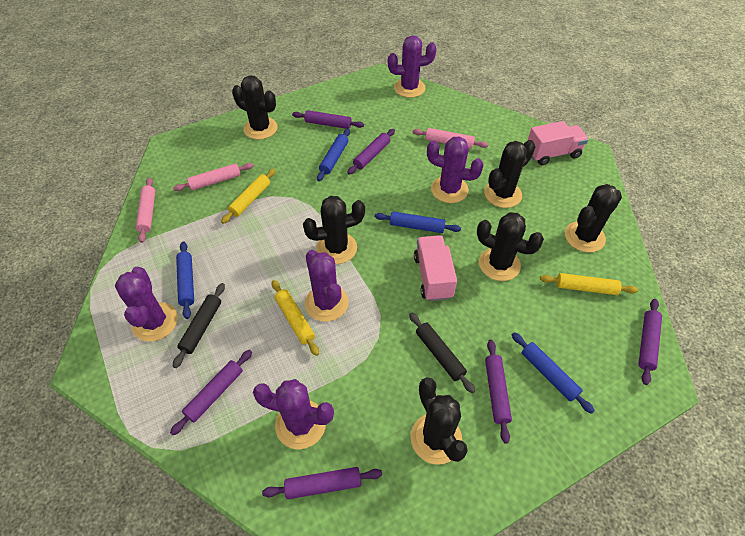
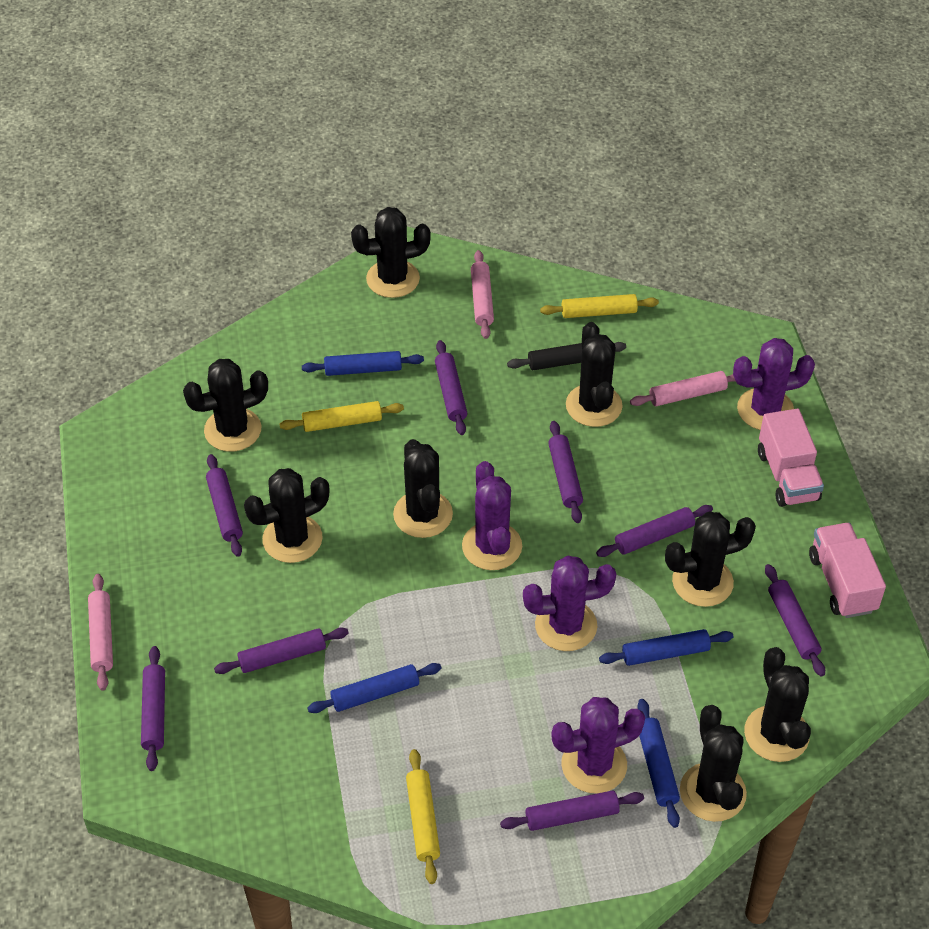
black cactus: [232,75,278,140] [303,196,365,264] [411,377,468,465] [477,212,544,281] [484,140,535,208] [565,184,622,252] = 6 -> [183,359,268,452] [244,468,330,563] [351,207,431,298] [393,439,453,538] [566,322,623,427] [665,512,756,607] [680,705,747,822] [744,647,811,762] = 8
black rolling pin: [173,283,225,368] [409,313,475,393] = 2 -> [507,342,626,370] = 1
purple cactus: [115,267,178,342] [253,379,334,449] [305,250,349,322] [388,35,437,98] [427,137,484,203] = 5 -> [462,461,522,570] [523,556,616,651] [551,697,645,793] [733,338,815,430] = 4
purple rolling pin: [170,350,252,435] [262,467,382,499] [292,110,364,129] [347,129,395,174] [485,340,512,443] [638,299,662,385] = 6 -> [141,646,165,771] [206,454,243,557] [214,628,349,674] [435,340,467,435] [500,790,644,831] [548,421,583,523] [596,505,713,557] [765,564,825,677] = 8

